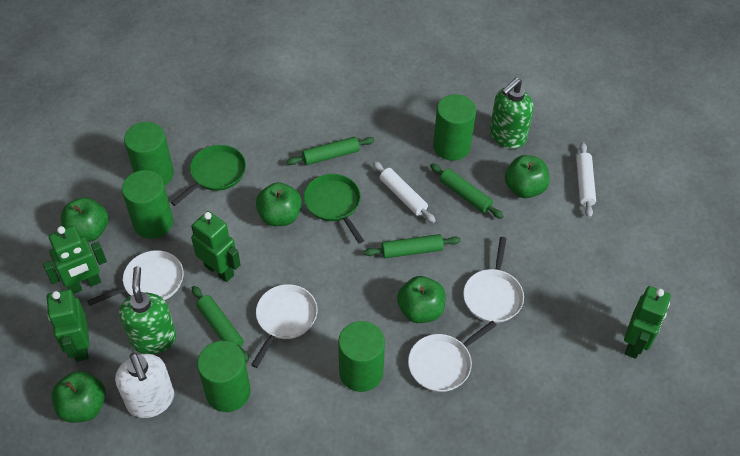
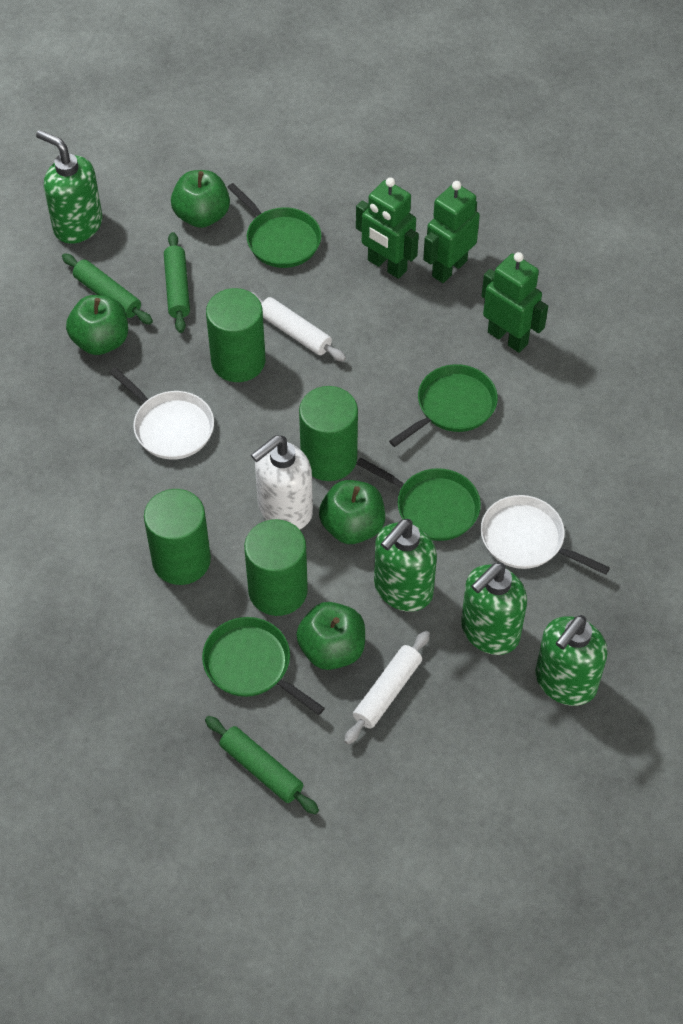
green apple: [52,371,106,423] [61,197,109,242] [256,182,302,226] [397,276,446,323] [505,155,550,198] = 5 -> [66,295,128,355] [171,170,230,228] [296,602,365,670] [319,480,385,544] = 4
green cylinder: [122,170,173,239] [124,122,174,185] [197,341,251,412] [338,321,385,392] [433,94,476,161] = 5 -> [144,489,211,585] [206,288,265,382] [244,519,308,616] [299,386,358,481] = 4
green pan: [171,145,246,206] [304,174,364,243] = 2 -> [202,617,325,715] [227,183,321,268] [356,457,481,541] [389,364,498,447] = 4
green robot: [43,226,107,294] [47,289,89,362] [191,211,241,282] [624,286,671,359] = 4 -> [356,177,419,279] [423,181,480,283] [482,252,548,353] = 3
green rolling pin: [192,286,249,362] [287,137,374,165] [364,234,461,258] [430,163,504,219] = 4 -> [62,253,153,325] [164,232,190,333] [205,716,319,815] = 3
green soap dispenser: [119,266,176,355] [490,78,534,149] = 2 -> [36,130,102,244] [374,519,437,612] [461,563,527,655] [535,615,607,706] = 4
white pan: [87,250,184,306] [251,284,317,368] [408,321,497,392] [463,237,524,323] = 4 -> [109,367,214,460] [480,495,610,575] = 2

